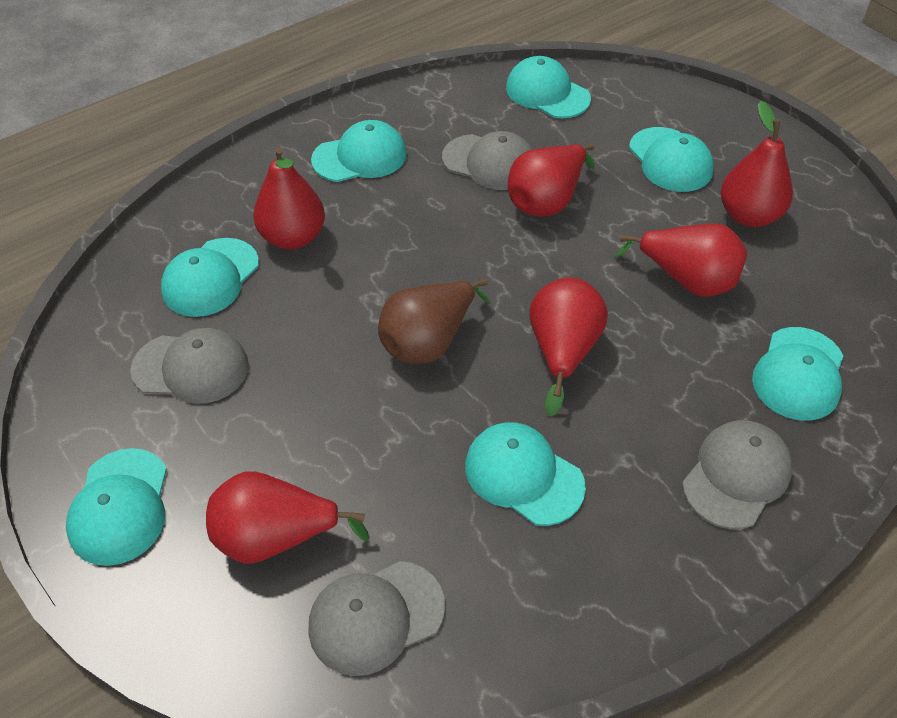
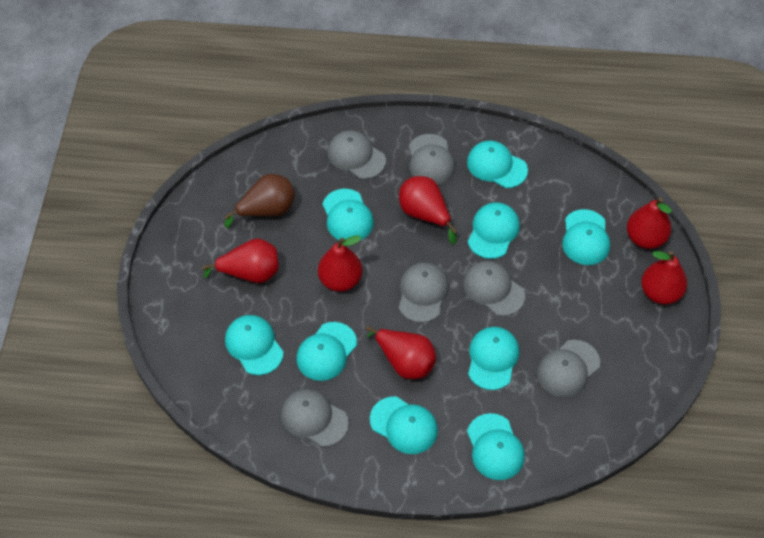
grey cap: [130,328,249,404] [308,561,445,676] [442,131,532,190] [683,420,793,529] = 4 -> [281,389,349,447] [328,130,386,179] [399,263,449,323] [409,134,455,185] [463,261,525,316] [537,340,600,397] = 6
turquoise cap: [66,448,167,566] [161,238,259,317] [311,120,407,182] [465,422,586,526] [506,56,591,118] [629,127,714,192] [752,327,844,421] = 7 -> [225,315,284,375] [296,322,357,381] [323,189,374,241] [370,396,438,454] [467,141,528,188] [467,413,525,480] [468,202,520,259] [468,327,519,390] [562,209,610,265] = 9

